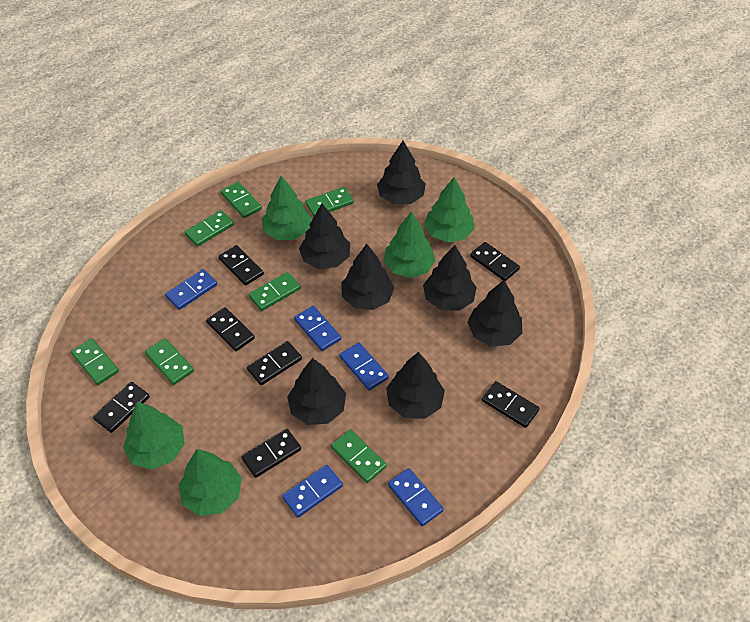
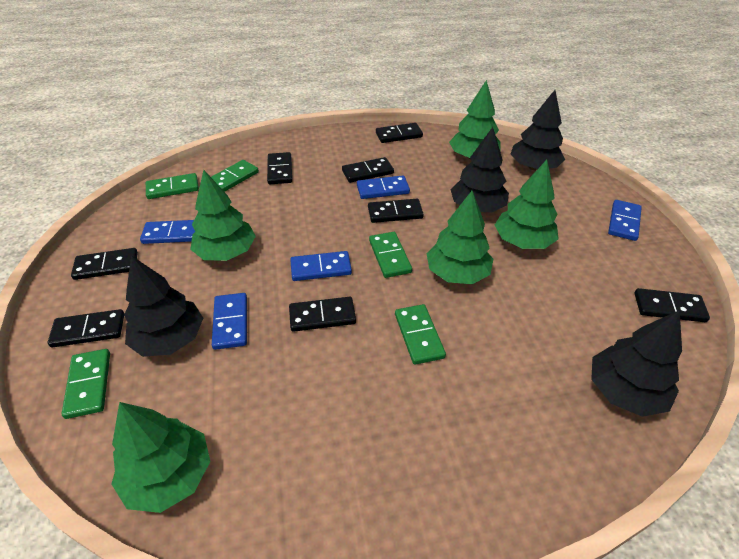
black domino: [93,382,150,433] [206,307,255,351] [218,245,264,286] [241,429,301,478] [247,341,302,385] [470,242,520,281] [482,381,540,428] = 7 -> [48,309,124,347] [71,248,138,280] [267,152,292,184] [289,297,356,332] [342,157,394,183] [368,199,424,223] [376,123,423,143] [634,288,710,322] = 8
black tree: [287,358,346,425] [299,204,350,269] [341,244,394,310] [377,141,426,204] [386,352,445,419] [423,245,477,311] [467,280,522,346] = 7 -> [124,256,203,357] [451,127,509,213] [511,90,565,170] [591,310,682,417] = 4
green domino: [71,338,119,385] [145,338,194,385] [185,210,234,247] [221,182,262,218] [249,272,301,311] [305,187,354,216] [331,429,387,483] = 7 -> [61,349,110,419] [146,173,199,199] [211,160,259,192] [369,232,412,278] [395,304,446,365] = 5

